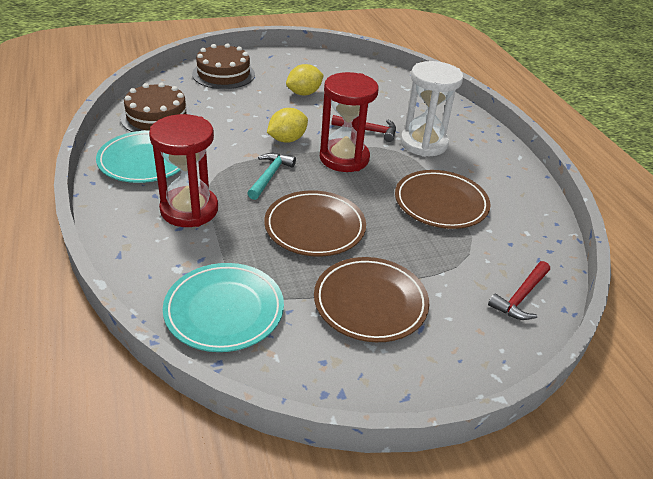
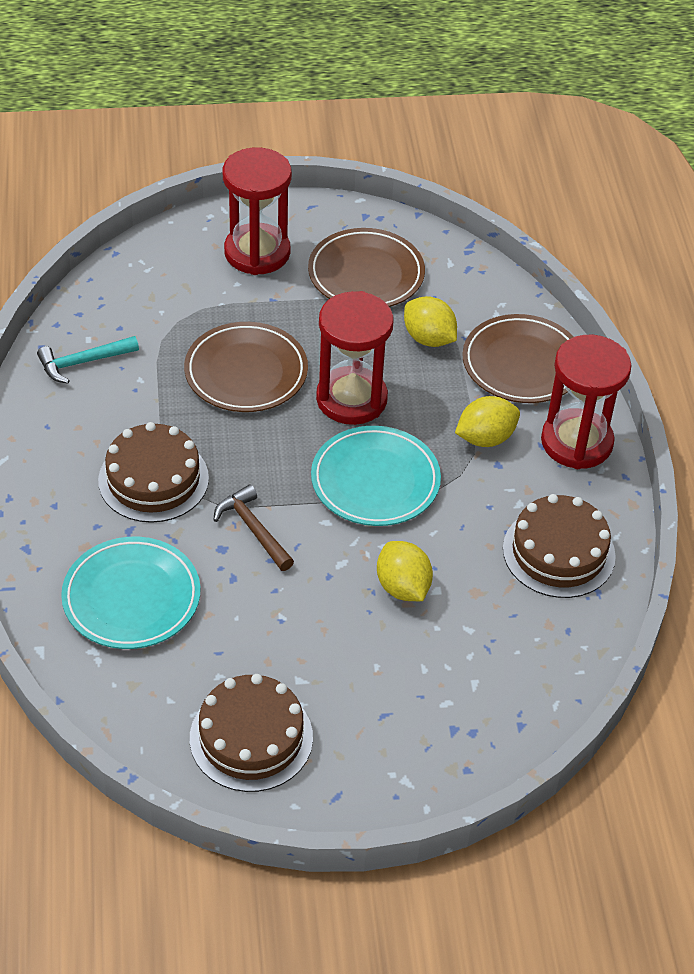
brown cake: [121,82,192,132] [192,43,255,89] = 2 -> [98,422,209,523] [190,674,313,792] [503,494,616,598] = 3
brown hammer: none = 0 -> [213,484,294,571] = 1
red hammer: [331,115,396,142] [488,261,550,320] = 2 -> none = 0
red hourglass: [149,114,218,227] [320,72,379,172] = 2 -> [222,147,292,275] [316,291,394,425] [541,335,632,469] = 3
white hourglass: [400,61,463,157] = 1 -> none = 0
yellow lemon: [267,108,308,143] [286,64,324,95] = 2 -> [377,541,433,601] [404,296,457,347] [455,396,520,447] = 3

